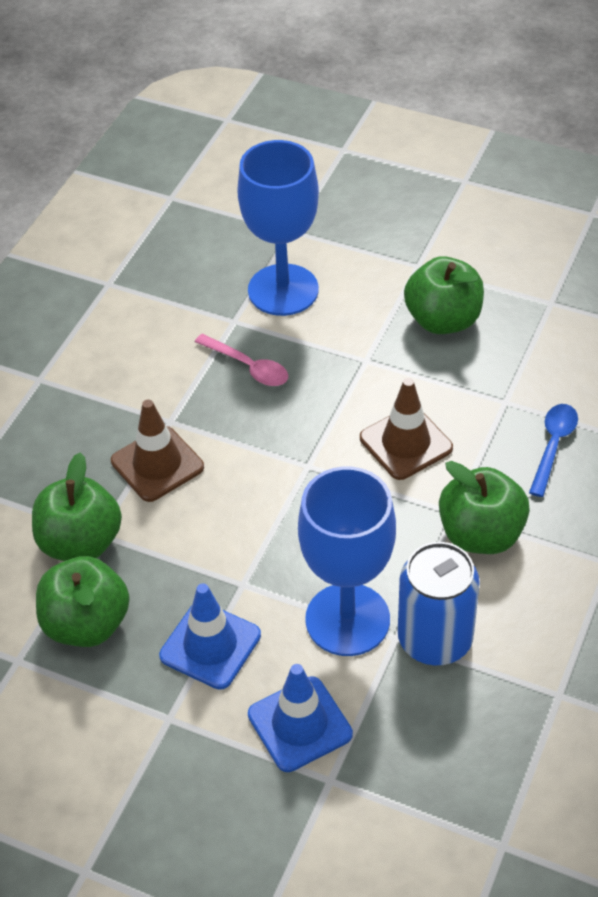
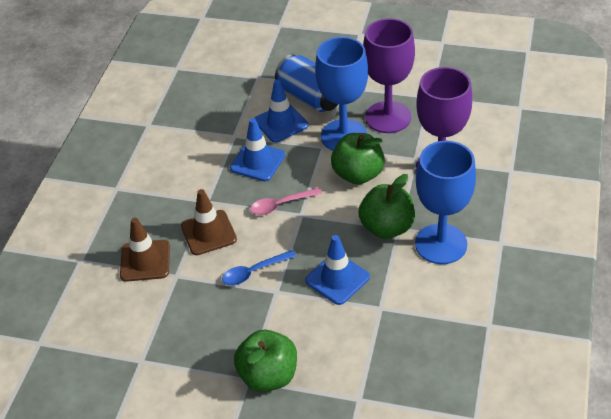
blue traffic cone: [159,583,261,690] [248,664,353,772] = 2 -> [230,118,285,181] [255,80,308,142] [305,235,370,305] = 3
green apple: [32,453,122,561] [36,556,130,647] [404,256,484,334] [439,461,530,554] = 4 -> [234,329,297,392] [331,133,385,184] [358,174,415,239] = 3
purple goblet: none = 0 -> [363,18,415,133] [416,67,472,172] = 2

